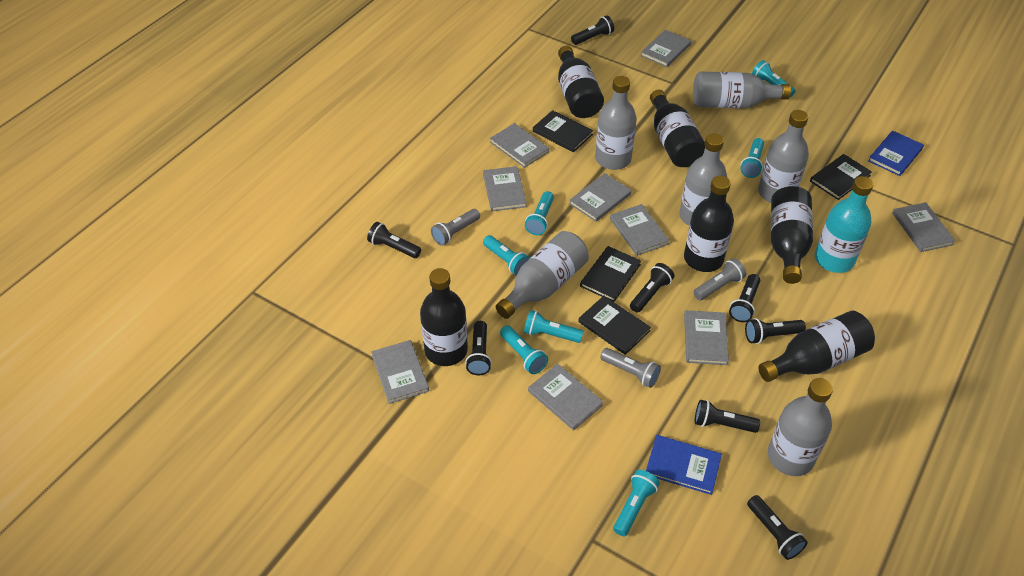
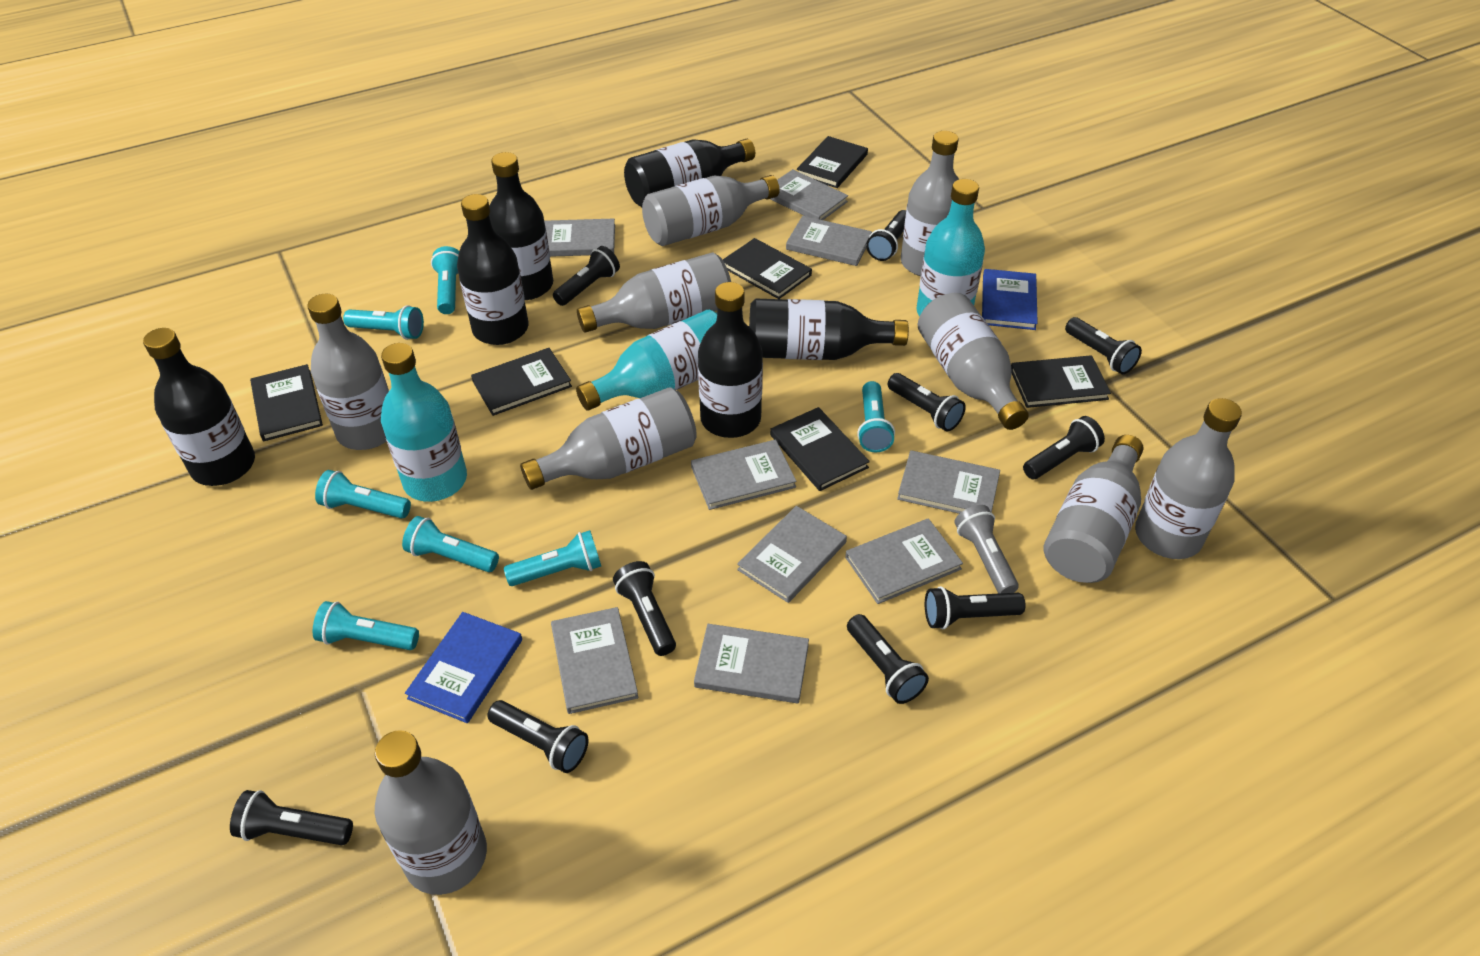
black book: [533,110,593,152] [578,296,651,355] [580,246,641,302] [810,154,872,200] = 4 -> [250,364,323,441] [471,348,572,416] [723,238,812,299] [770,407,870,491] [797,136,868,188] [1011,355,1111,408] = 6
black flashlight: [367,222,421,258] [465,321,492,375] [571,15,614,45] [630,263,674,313] [695,400,760,433] [729,274,760,322] [745,318,806,344] [747,495,807,560] = 8 -> [230,790,353,845] [487,700,588,773] [553,246,620,306] [613,561,676,656] [847,614,929,704] [866,210,906,261] [888,373,966,431] [925,586,1026,629] [1023,416,1105,479] [1065,317,1142,374] = 10
grey bottle: [496,231,589,319] [595,76,637,170] [679,133,727,226] [693,72,791,108] [758,110,809,203] [768,378,833,476] = 6 -> [307,294,389,450] [375,730,487,895] [520,387,697,490] [577,252,731,333] [642,175,779,246] [901,131,959,276] [918,293,1029,430] [1044,435,1143,583] [1135,398,1242,559] = 9
grey flashlight: [431,209,480,246] [600,348,661,388] [693,258,746,300] = 3 -> [954,505,1019,593] = 1
turquoise bottle: [815,176,874,273] = 1 -> [381,343,467,502] [576,310,717,411] [916,179,985,317] = 3

